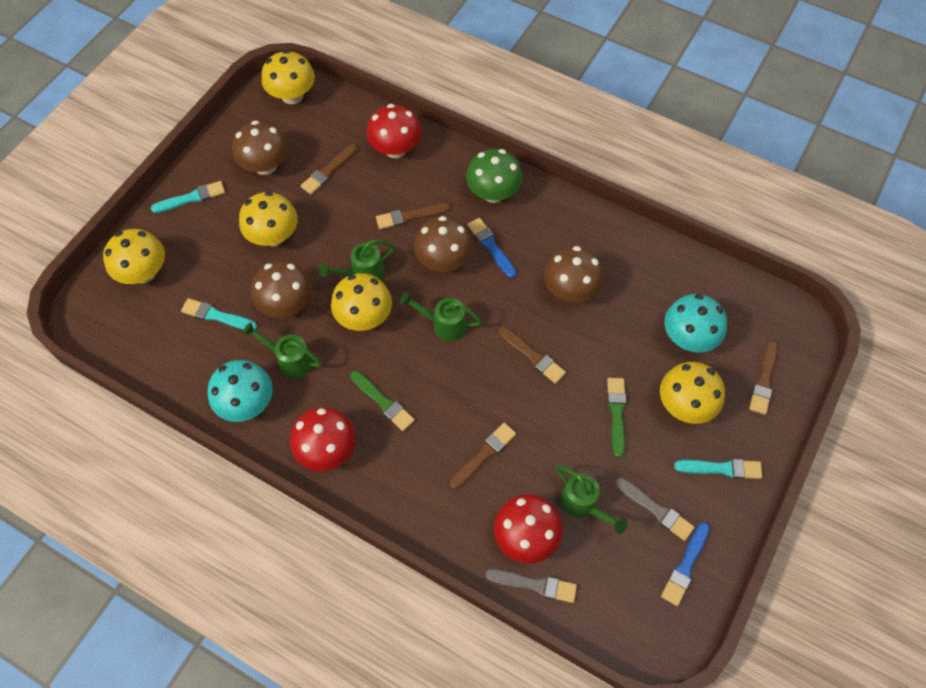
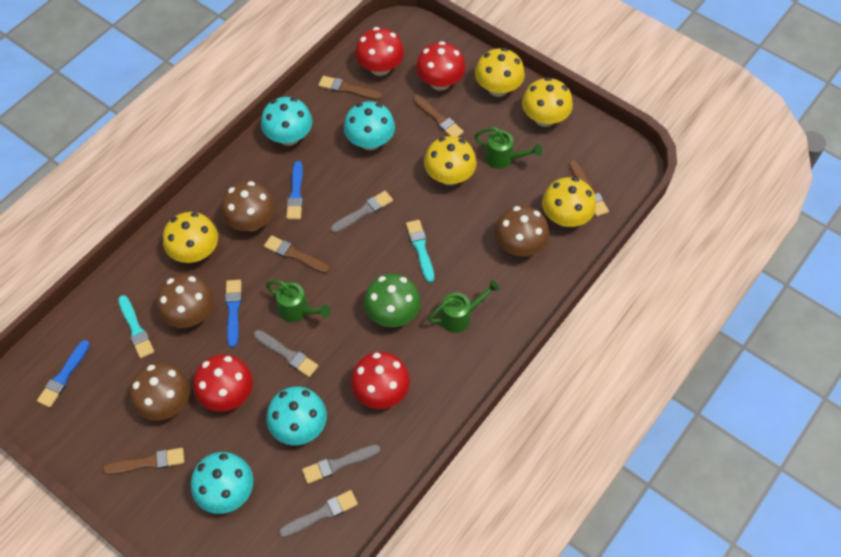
blue brush: [467,218,516,278] [661,522,710,606] = 2 -> [37,340,90,408] [225,280,242,348] [286,161,303,220] = 3
green brush: [350,371,415,431] [607,378,626,458] = 2 -> none = 0
green watering can: [242,322,322,378] [319,240,395,280] [400,292,482,341] [556,465,628,534] = 4 -> [266,280,331,322] [428,280,500,333] [474,127,542,169] = 3
grey brush: [485,569,577,603] [615,478,695,541] = 2 -> [254,330,318,377] [279,490,358,537] [302,444,380,484] [331,191,393,233] = 4
red mushroom: [290,407,356,471] [366,104,422,158] [494,494,563,564] = 3 -> [193,354,253,412] [351,352,410,409] [355,27,404,76] [416,41,466,91] = 4
turquoise brush: [151,181,225,213] [181,298,257,330] [674,459,762,479] = 3 -> [118,295,154,359] [406,220,434,283] = 2
turquoise mushroom: [208,360,273,422] [664,294,727,353] = 2 -> [191,452,253,514] [261,97,312,146] [266,386,327,445] [344,101,395,150] = 4

